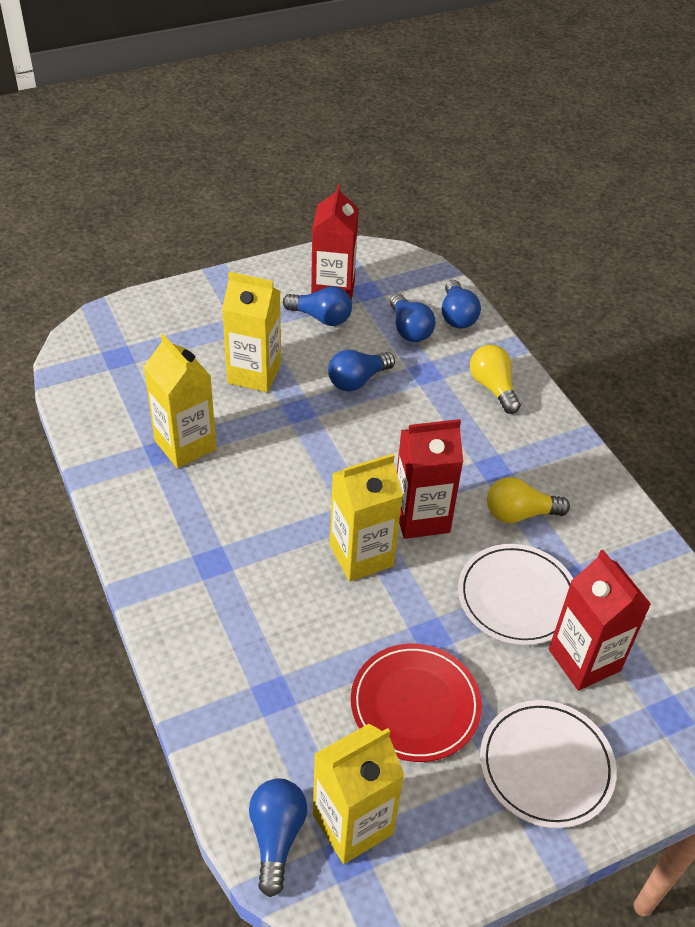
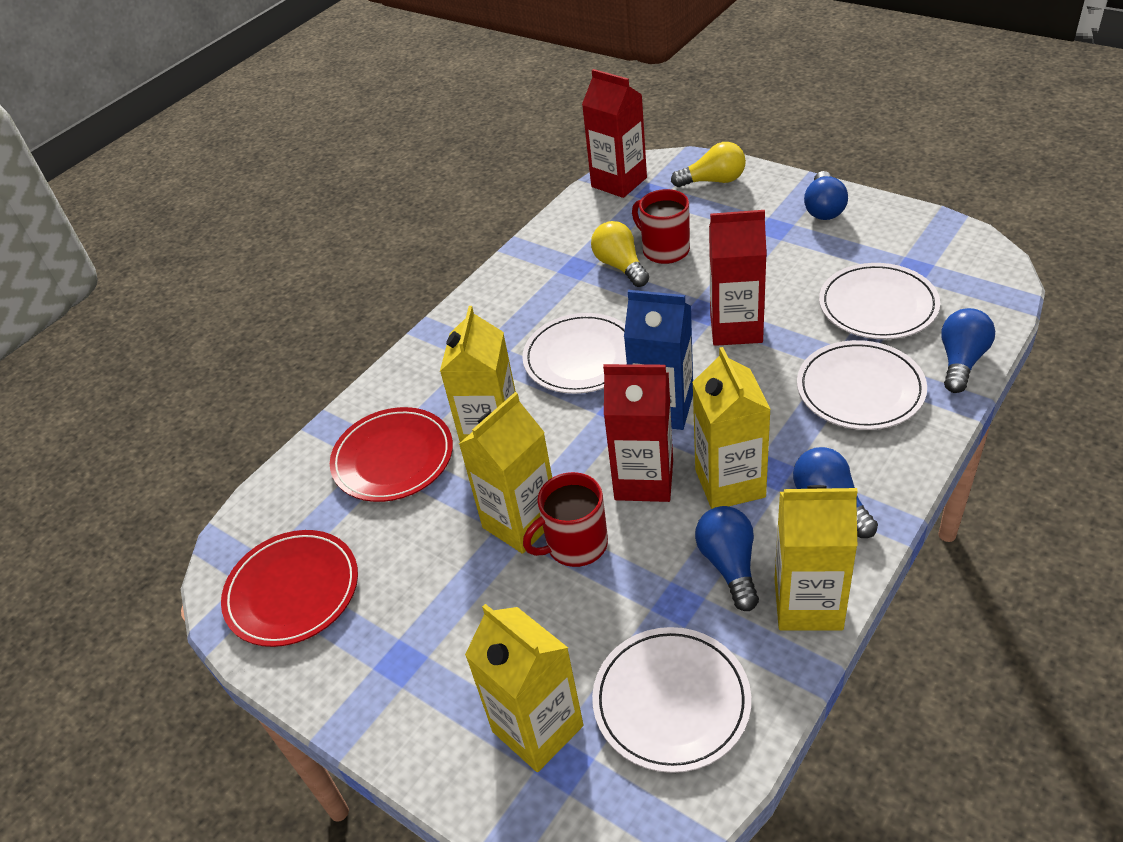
blue carton: none = 0 -> [624,290,693,430] = 1
blue light bulb: [249,778,307,897] [283,286,352,326] [328,350,395,391] [390,294,436,342] [442,280,481,329] = 5 -> [695,506,759,611] [793,447,878,538] [804,171,848,220] [941,308,995,393] = 4
red mug: none = 0 -> [523,472,608,567] [632,189,690,264] = 2
red plate: [351,644,482,762] = 1 -> [221,530,358,647] [330,407,453,502] = 2
white plate: [458,544,573,645] [480,700,617,828] = 2 -> [522,313,627,394] [592,627,751,773] [797,340,927,430] [819,263,940,339] = 4
yellow carton: [144,334,216,468] [222,272,281,392] [313,724,404,864] [330,454,403,581] = 4 -> [440,306,516,442] [459,392,552,554] [465,604,583,772] [692,347,771,509] [775,485,858,631] = 5

